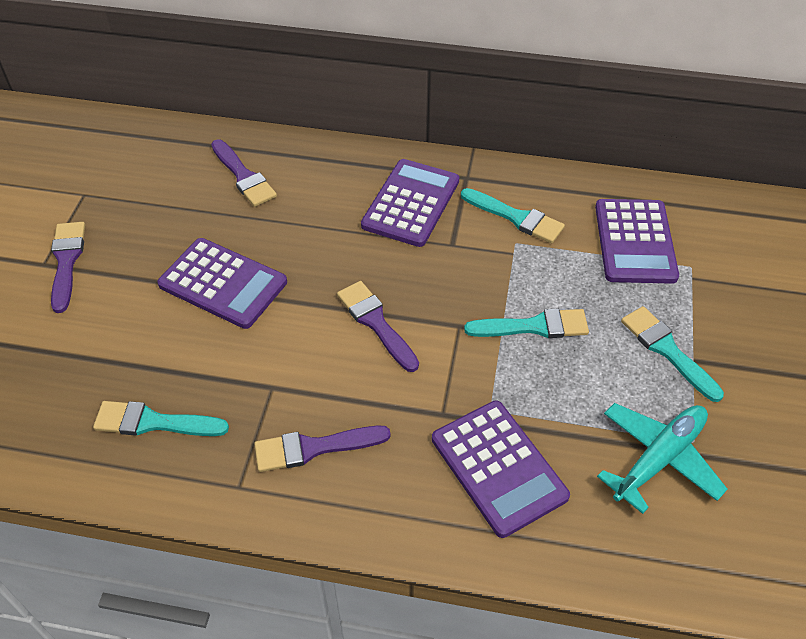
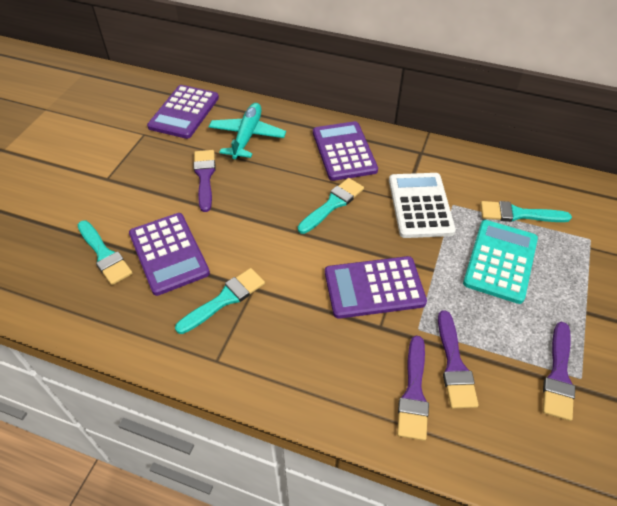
turquoise calculator: none = 0 -> [463,220,538,304] = 1
white calculator: none = 0 -> [389,173,456,238] = 1

